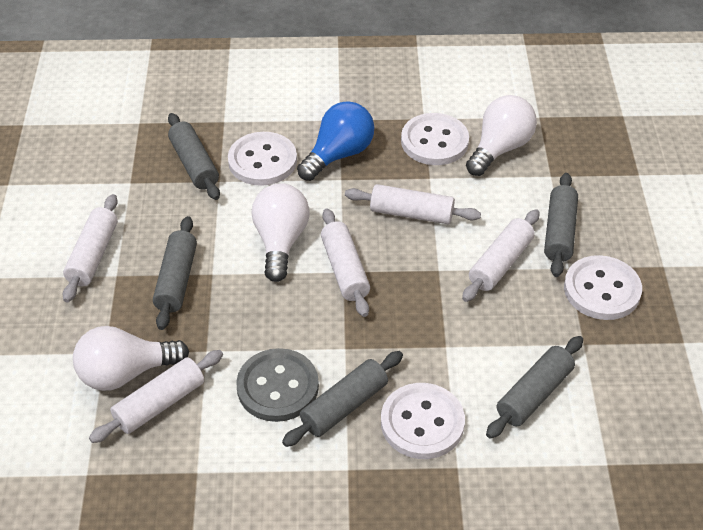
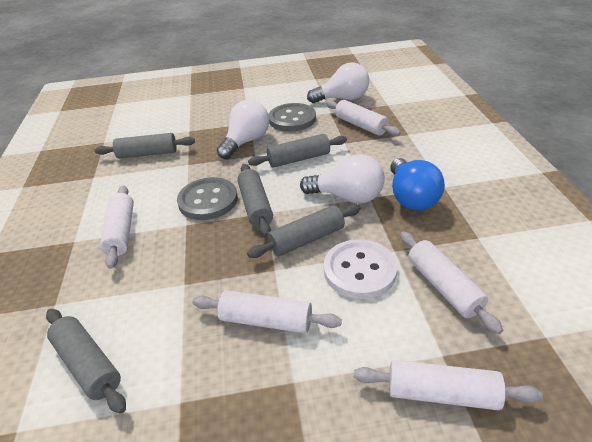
grey button: [236,348,319,422] = 1 -> [177,177,238,220] [269,103,316,132] = 2
white button: [228,132,297,186] [381,383,465,459] [401,113,469,165] [564,255,642,320] = 4 -> [324,239,397,299] = 1

